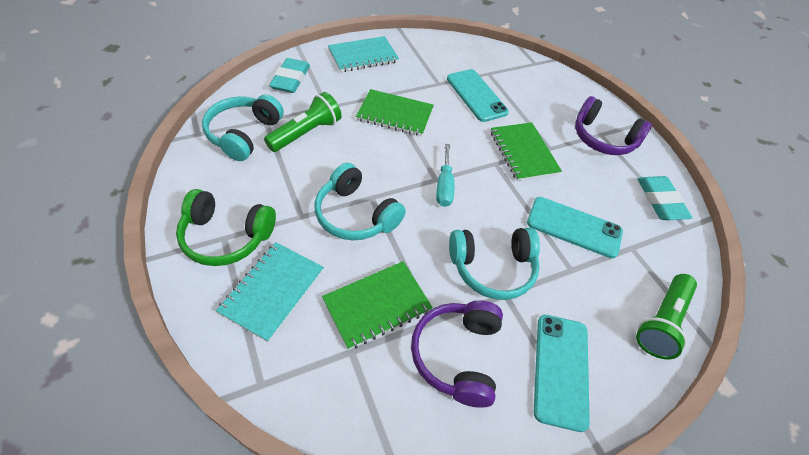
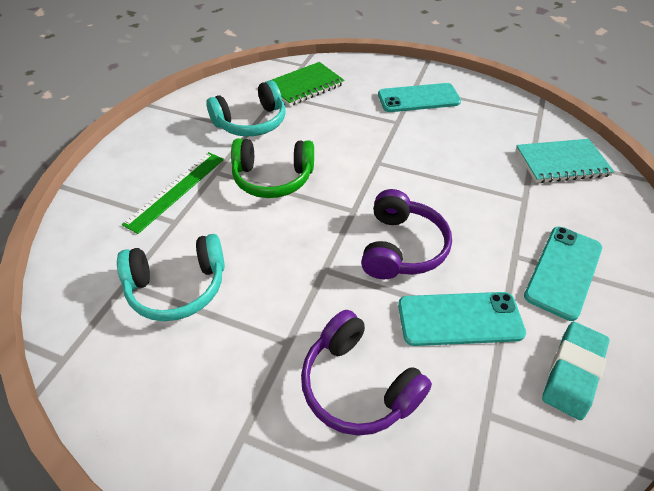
green flashlight: [264,92,342,152] [636,274,697,359] = 2 -> none = 0
green notebook: [322,261,433,350] [356,89,434,136] [491,122,562,181] = 3 -> [272,62,345,106] = 1
green ruler: none = 0 -> [122,152,224,234] = 1
turquoise eraser: [269,58,310,93] [638,176,692,220] = 2 -> [542,322,610,420] = 1
turquoise headphones: [202,94,284,161] [314,163,406,240] [449,228,540,300] = 3 -> [117,234,225,321] [206,80,286,137] = 2
turquoise notebook: [216,242,324,342] [328,36,399,72] = 2 -> [516,139,615,183] = 1
turquoise screwdriver: [436,144,454,207] = 1 -> none = 0

